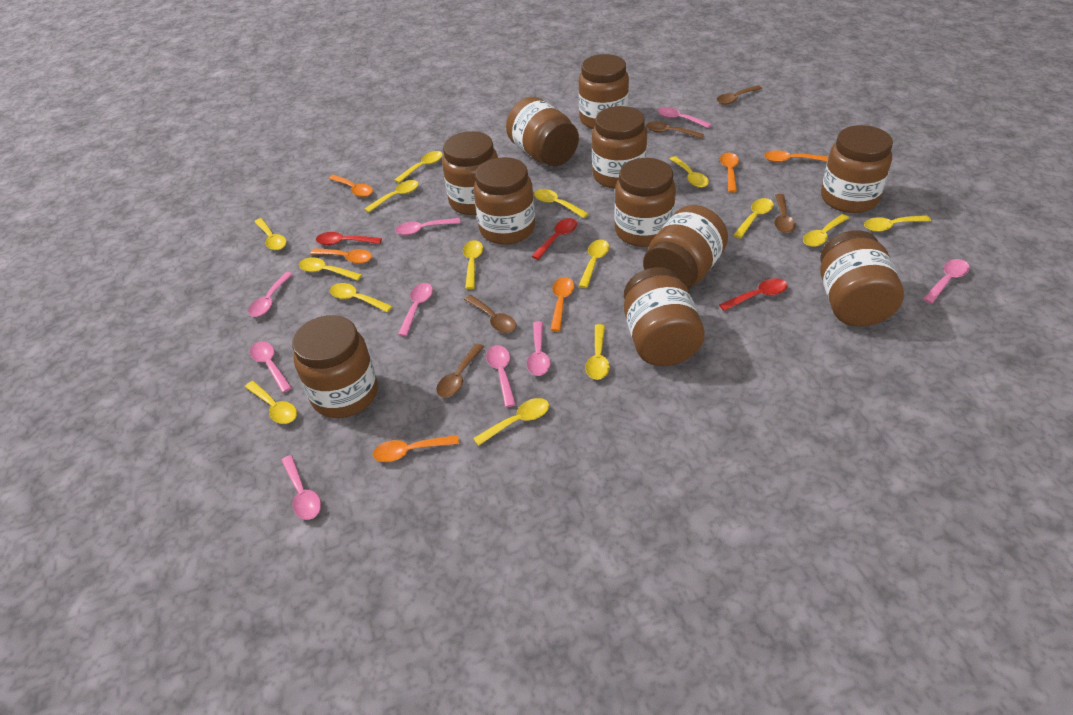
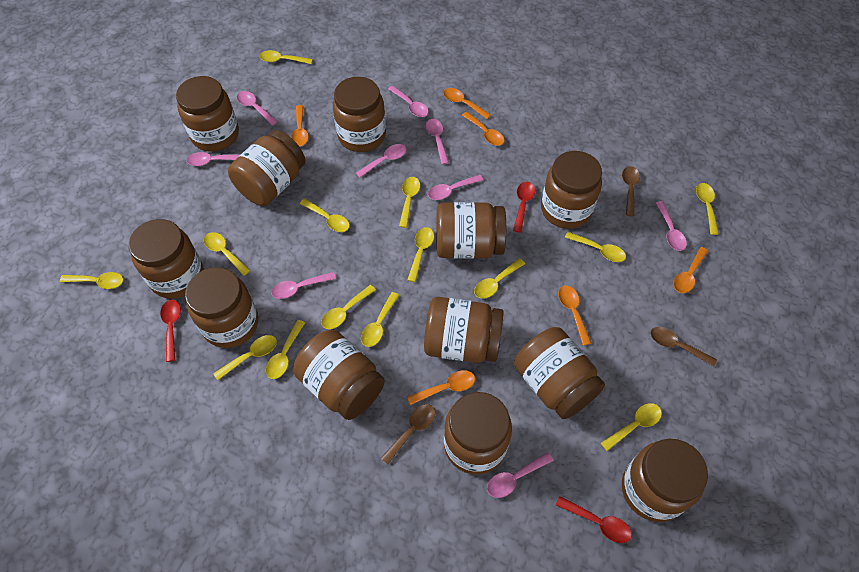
brown jar: [292,315,378,418] [442,131,498,215] [474,157,535,245] [506,97,579,166] [578,54,629,129] [592,106,647,189] [615,158,676,247] [624,267,705,366] [643,205,728,290] [820,230,904,326] [821,125,893,213] = 11 -> [129,219,204,299] [176,76,239,152] [185,267,258,348] [228,130,305,206] [293,330,385,420] [333,77,386,152] [424,297,504,363] [437,202,506,259] [444,392,512,474] [514,327,605,419] [541,151,602,229] [622,439,708,522] = 12
brown spoon: [436,343,484,397] [464,295,516,333] [646,121,704,139] [717,85,762,105] [774,194,796,233] = 5 -> [381,404,435,464] [622,166,640,217] [650,327,717,367] = 3
yellow spoon: [245,381,297,424] [254,218,286,250] [299,257,362,281] [330,283,392,312] [364,180,419,213] [395,151,443,183] [463,240,483,289] [473,398,549,446] [534,189,589,218] [579,240,609,288] [585,324,610,380] [670,156,709,188] [733,198,774,239] [803,214,849,247] [864,215,931,232] = 15 -> [60,272,123,289] [204,232,250,276] [213,335,277,380] [260,50,313,64] [266,320,305,379] [300,199,350,232] [321,285,376,329] [361,292,400,347] [399,177,420,228] [407,227,434,282] [474,258,525,299] [565,232,626,262] [601,403,662,451] [696,183,719,235] = 14

